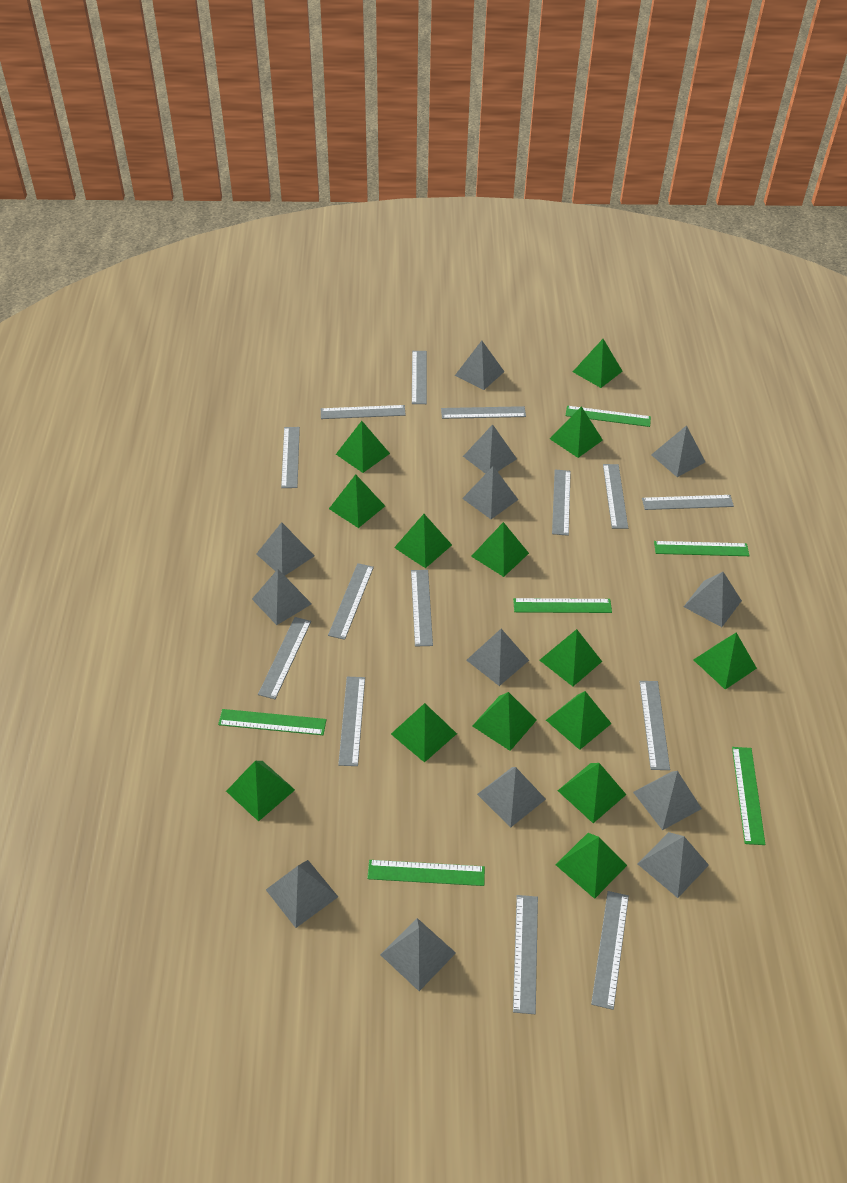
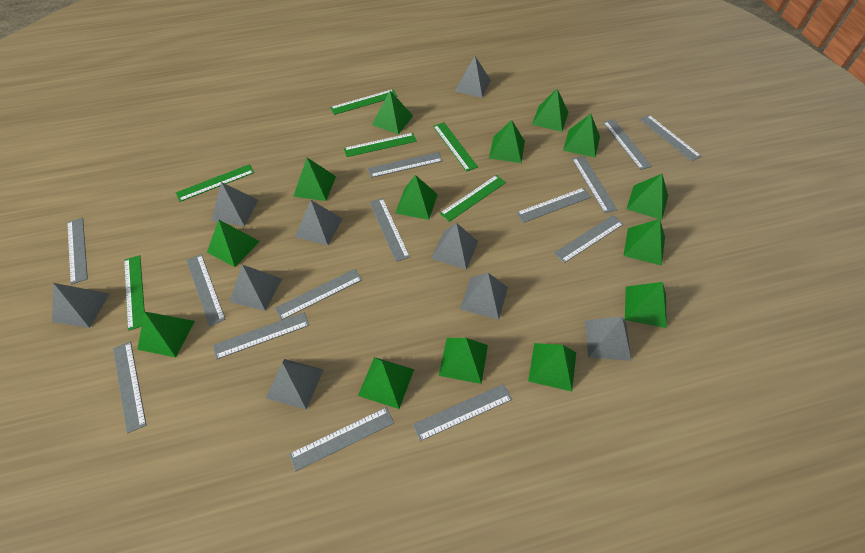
grey pyramid: [252,569,312,625] [256,522,314,576] [266,860,338,928] [380,918,456,991] [455,341,504,390] [462,466,518,519] [463,424,517,474] [466,629,529,686] [477,767,546,828] [633,771,702,830] [638,832,709,898] [651,425,705,477] [684,572,742,627] = 13 -> [52,283,110,328] [211,182,258,226] [229,265,282,311] [266,359,324,410] [295,200,342,246] [431,223,478,270] [455,56,491,98] [460,273,508,320] [585,317,631,361] = 9

